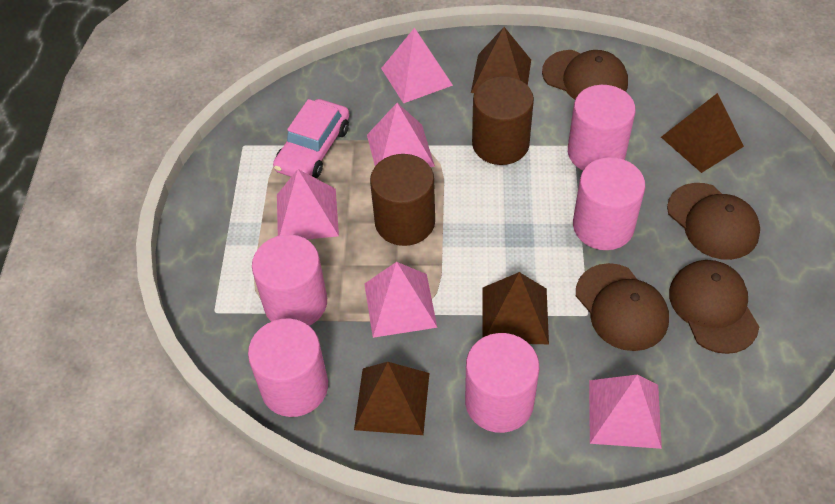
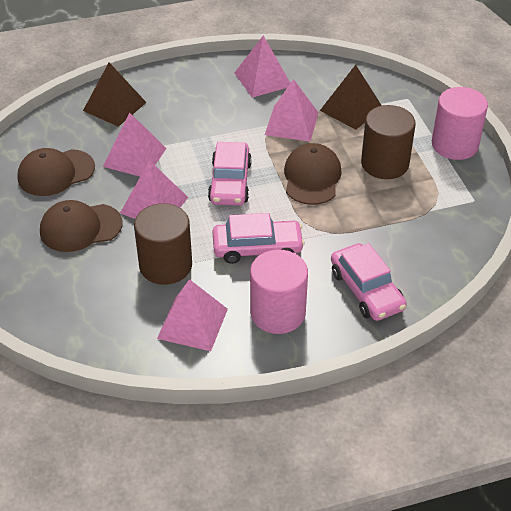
brown cap: [542,50,628,100] [576,263,669,351] [667,183,760,260] [669,260,759,354] = 4 -> [17,148,95,196] [40,200,123,252] [284,143,342,205] = 3
brown pyramid: [354,362,429,435] [471,27,531,93] [482,272,549,344] [661,93,744,173] = 4 -> [83,63,147,127] [320,65,382,130] = 2
pink car: [273,99,349,178] = 1 -> [208,142,252,206] [212,213,305,264] [331,243,407,321] = 3
pink cylinder: [248,319,328,417] [252,235,327,326] [465,333,539,433] [568,85,636,170] [573,157,645,250] = 5 -> [250,250,308,334] [432,87,488,160] = 2

